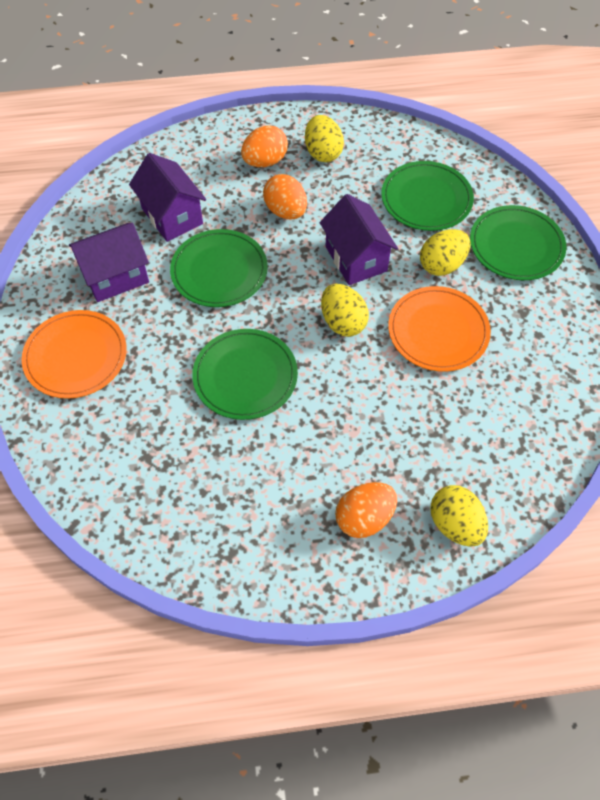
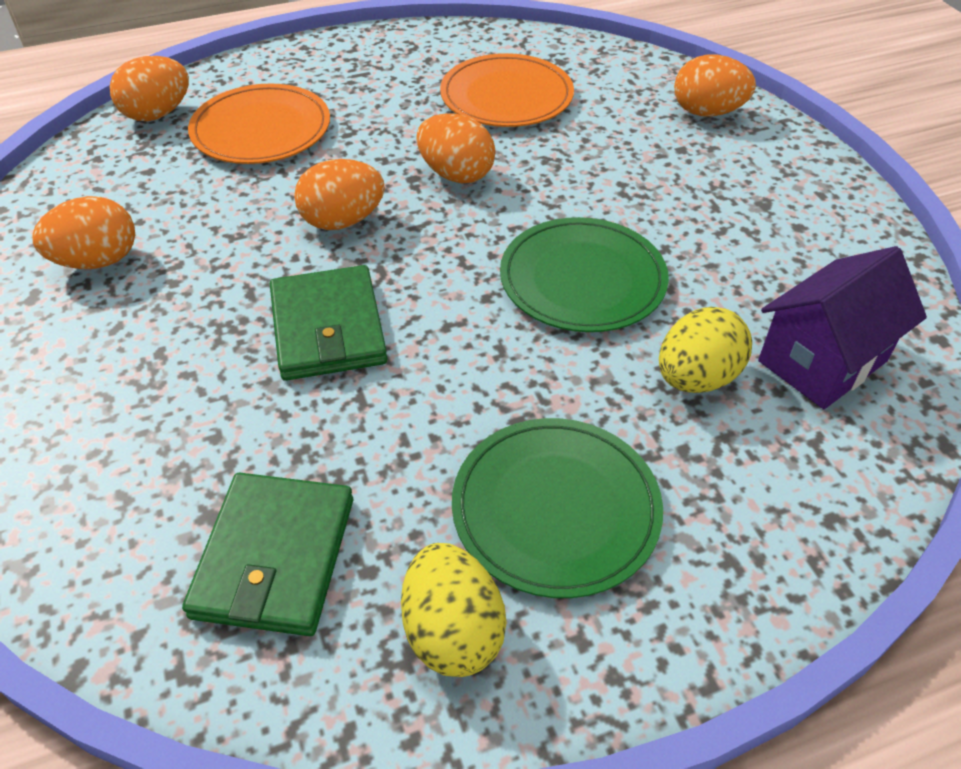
green plate: [170,229,268,307] [192,329,298,420] [381,161,474,231] [470,205,567,280] = 4 -> [452,418,663,598] [500,217,669,332] = 2
green wallet: none = 0 -> [182,473,353,636] [270,265,387,381] = 2
orange egg: [241,125,288,167] [263,174,307,219] [335,482,397,538] = 3 -> [32,196,135,269] [110,56,189,121] [294,159,385,230] [416,113,496,183] [674,54,756,116] = 5
purple house: [69,223,149,302] [129,153,206,242] [320,194,398,285] = 3 -> [758,246,927,409] = 1
yellow egg: [305,115,344,162] [321,284,369,337] [420,229,471,276] [430,485,488,547] = 4 -> [401,543,506,677] [659,307,752,393] = 2

